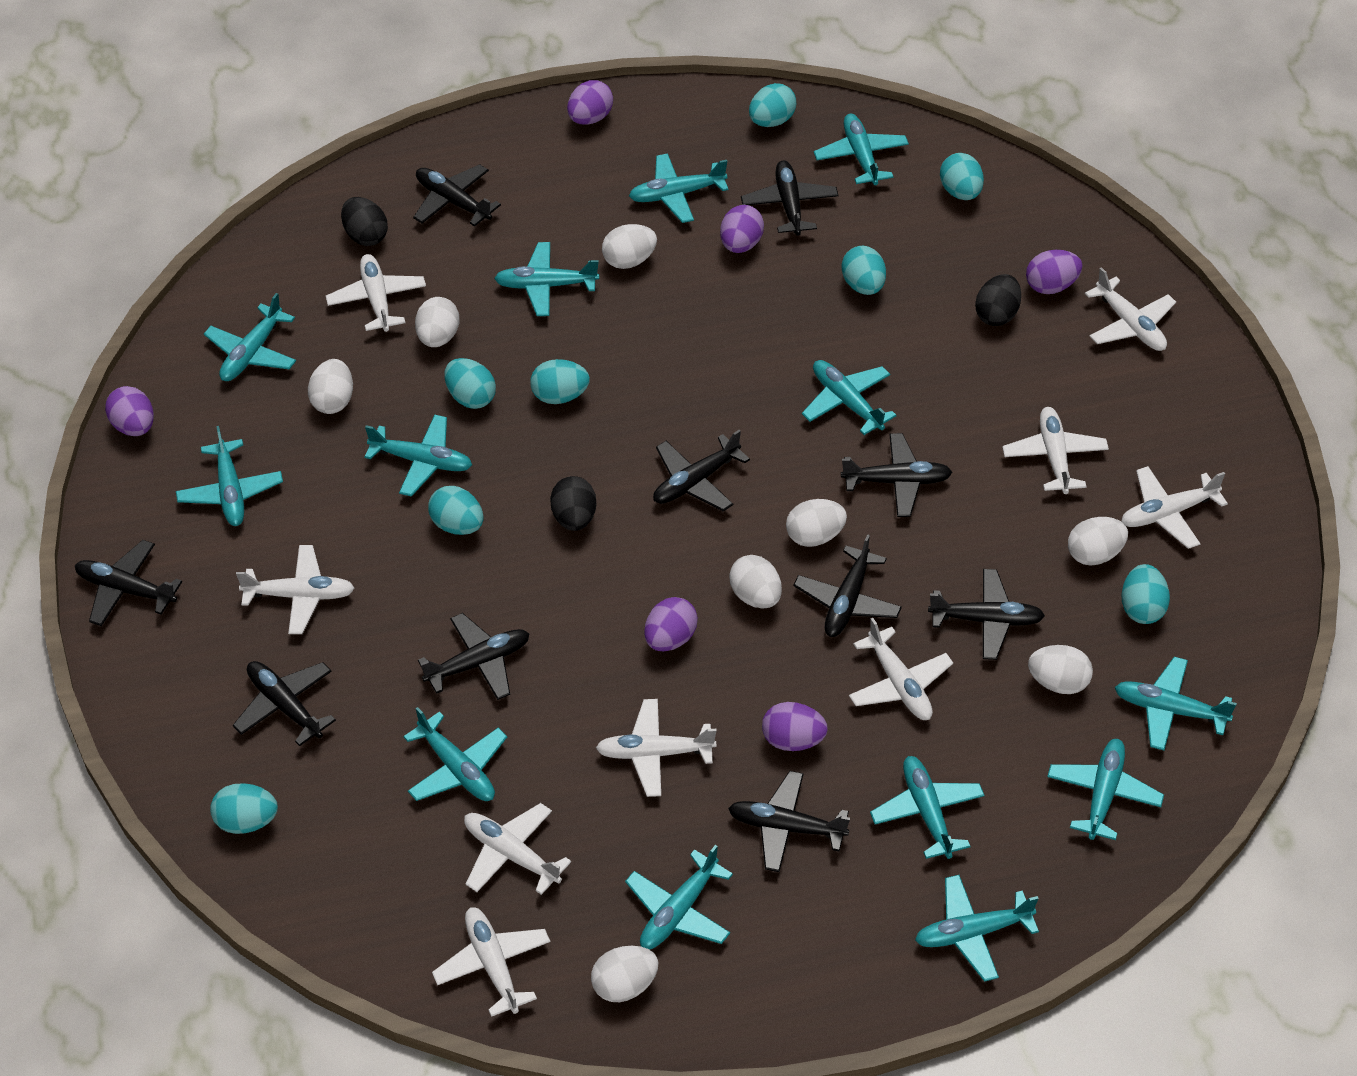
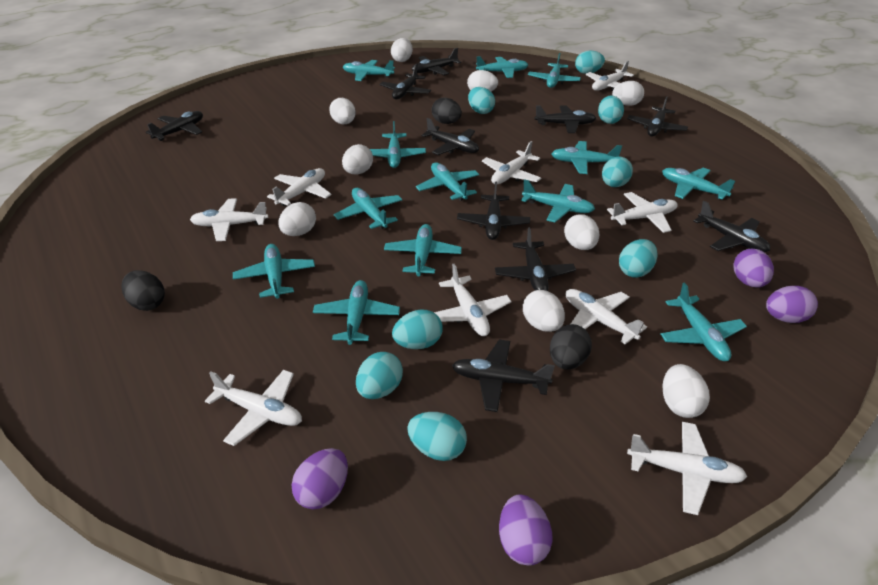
purple egg: [105,386,154,436] [567,80,613,125] [644,597,698,651] [720,205,764,253] [762,702,828,751] [1026,250,1082,294] = 6 -> [292,448,348,509] [499,494,552,566] [733,249,774,288] [766,286,818,323] = 4
white egg: [308,359,353,414] [415,297,459,347] [591,946,659,1002] [602,224,657,269] [729,555,782,608] [786,499,847,547] [1028,645,1093,694] [1068,517,1128,566] = 8 -> [278,202,316,236] [329,98,356,124] [342,144,373,174] [391,38,413,62] [467,70,498,92] [523,290,565,332] [564,214,599,250] [612,81,644,106] [662,364,710,418] = 9

